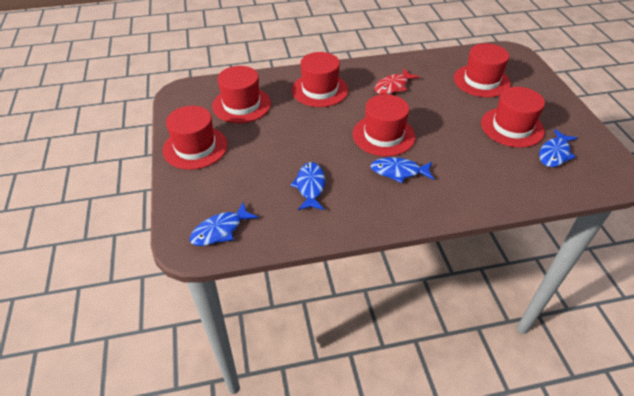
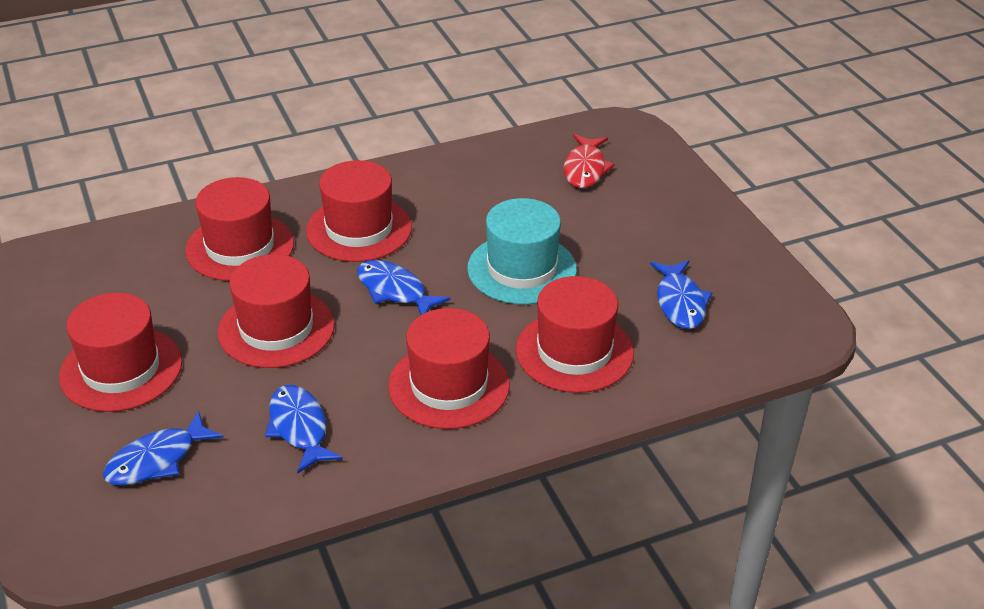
turquoise hat: none = 0 -> [467,198,577,304] = 1

